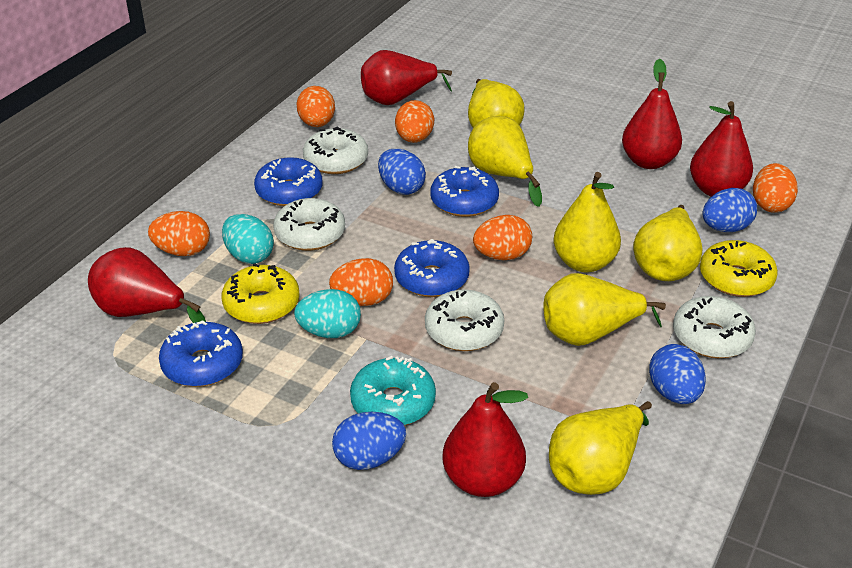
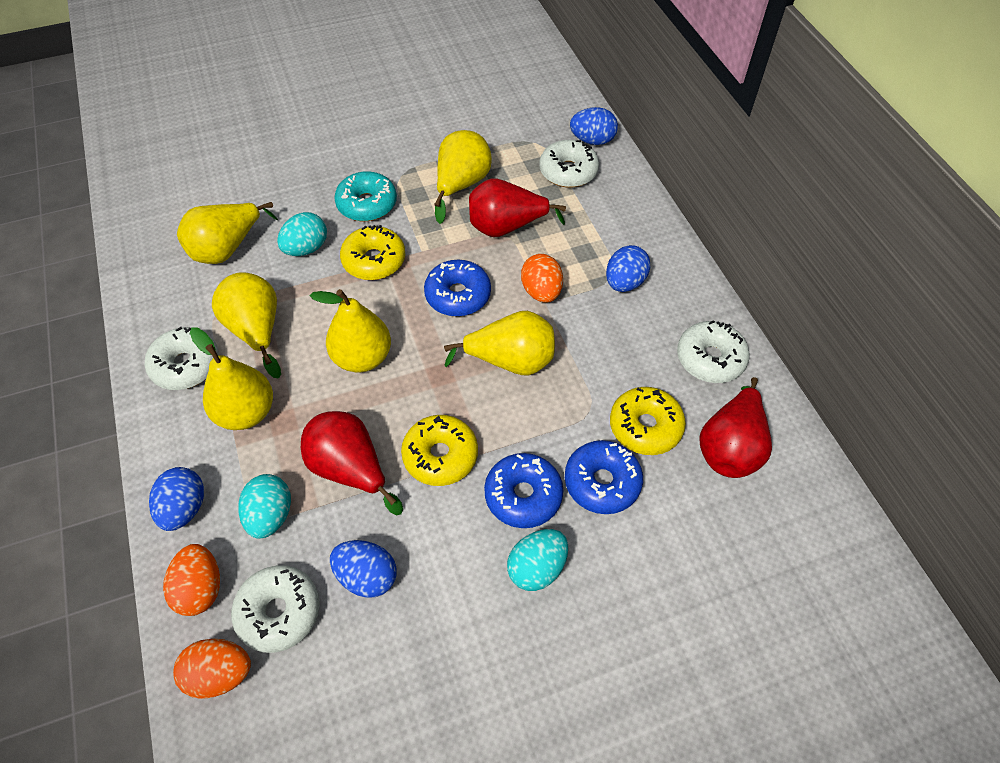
blue donut: [159,321,243,387] [254,157,322,206] [394,239,470,297] [430,166,499,217] = 4 -> [424,260,491,316] [484,453,563,528] [565,440,643,514] = 3
orange egg: [148,211,210,256] [296,86,335,127] [329,258,393,306] [395,100,434,143] [473,215,532,260] [753,163,798,213] = 6 -> [163,544,220,616] [173,639,251,699] [521,254,563,303] = 3
red pear: [88,247,206,323] [361,50,452,105] [443,382,528,497] [622,59,682,169] [690,101,753,197] = 5 -> [301,411,403,515] [469,179,566,237] [699,377,772,478] = 3
turquoise egg: [222,214,274,264] [294,289,361,338] = 2 -> [238,474,291,539] [277,212,327,256] [507,529,568,591] = 3
yellow donut: [221,263,300,324] [700,240,778,297] = 2 -> [340,225,405,280] [401,415,478,486] [610,387,686,455] = 3

